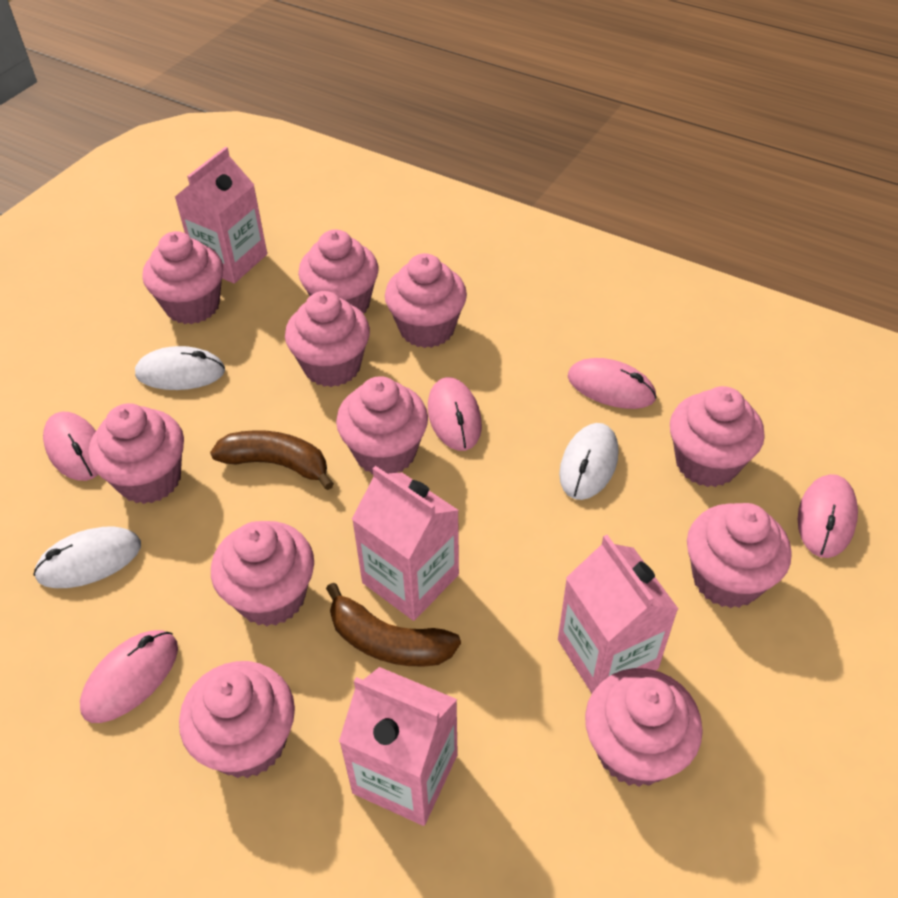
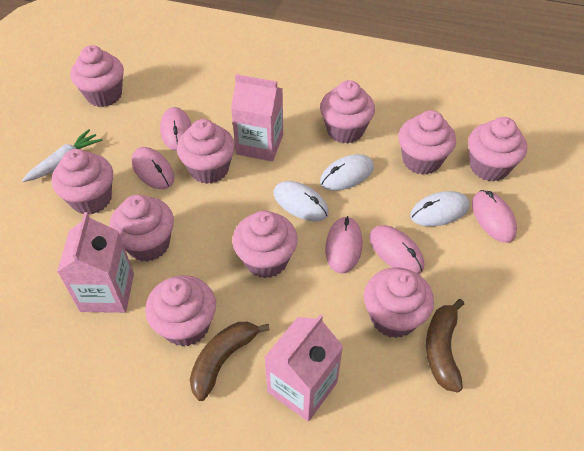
pink carton: [175,147,267,284] [339,667,458,826] [352,466,459,621] [558,535,678,693] = 4 -> [57,212,134,313] [231,74,283,161] [264,315,343,422] = 3
pink cupcake: [89,403,184,504] [142,231,223,324] [179,661,295,778] [211,521,314,626] [285,291,370,387] [298,229,379,313] [336,376,428,474] [385,253,467,348] [585,668,703,787] [670,386,765,487] [687,503,792,608] = 11 -> [52,149,113,214] [71,45,124,107] [109,194,174,262] [145,275,216,347] [177,119,235,184] [232,211,298,278] [320,80,375,144] [364,267,434,338] [398,110,456,175] [468,117,527,182] = 10
white carrot: none = 0 -> [22,129,103,182] = 1

